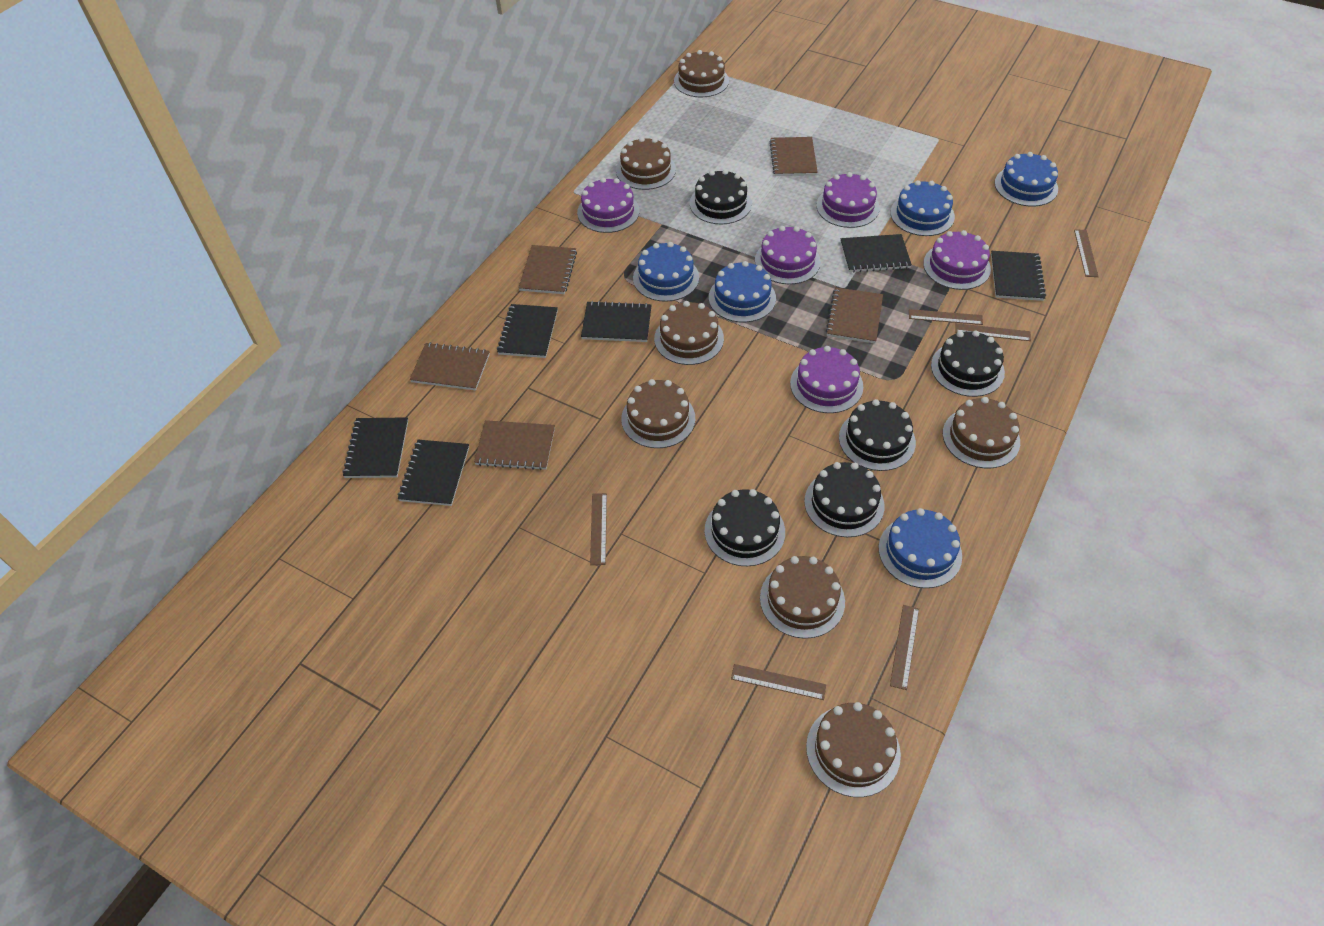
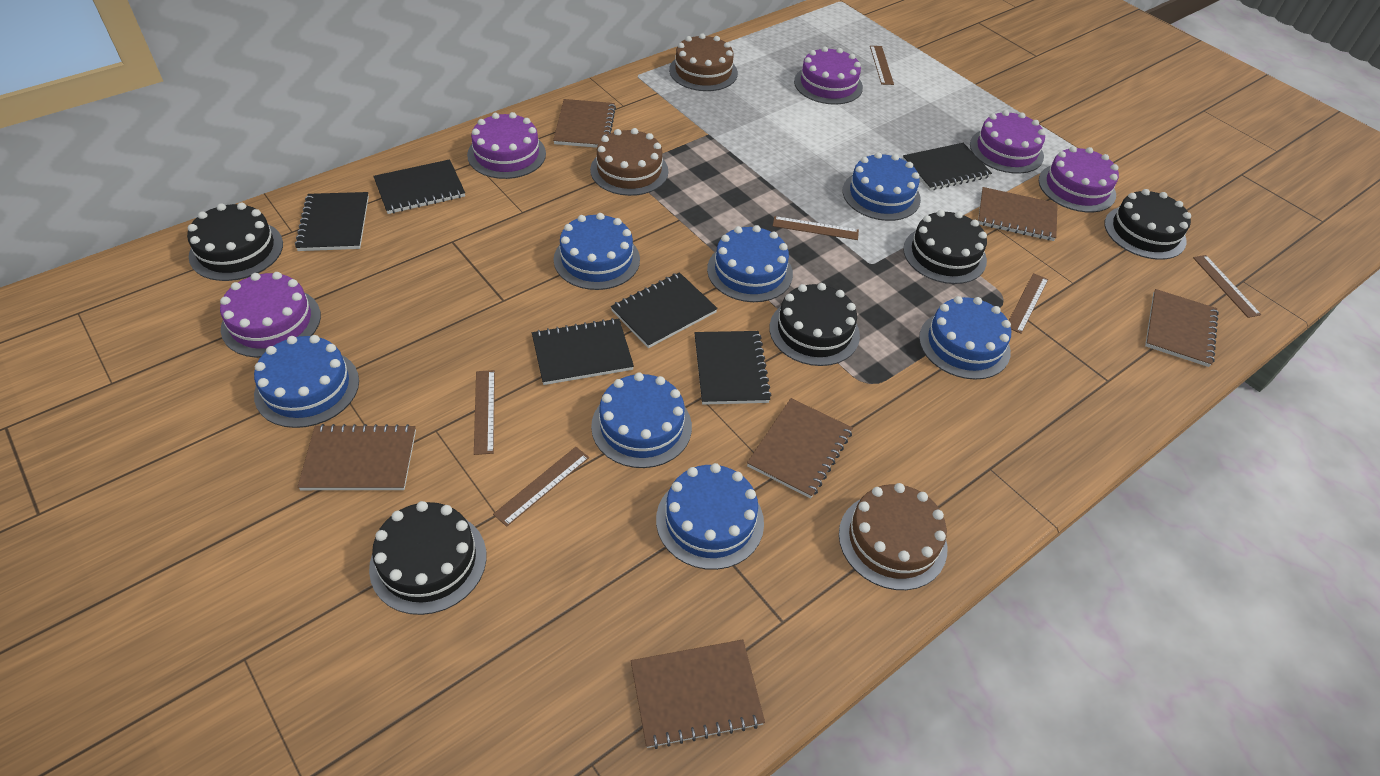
blue cake: [633,242,699,302] [709,261,776,322] [879,508,962,588] [891,180,955,236] [995,152,1058,206] = 5 -> [254,335,359,428] [554,213,640,290] [591,372,692,468] [656,463,764,570] [707,225,793,302] [843,152,921,221] [919,296,1011,380] = 7
brown cake: [616,137,676,190] [621,379,695,448] [654,301,724,365] [674,50,729,97] [760,556,845,639] [806,702,901,797] [943,397,1020,468] = 7 -> [590,128,668,196] [669,33,738,91] [839,483,947,590] = 3
brown notebook: [410,342,490,391] [474,420,555,470] [518,245,577,294] [769,137,818,176] [826,287,883,343] = 5 -> [297,424,416,490] [553,99,616,148] [631,640,765,749] [747,398,853,499] [978,187,1058,241] [1145,289,1219,367] = 6

